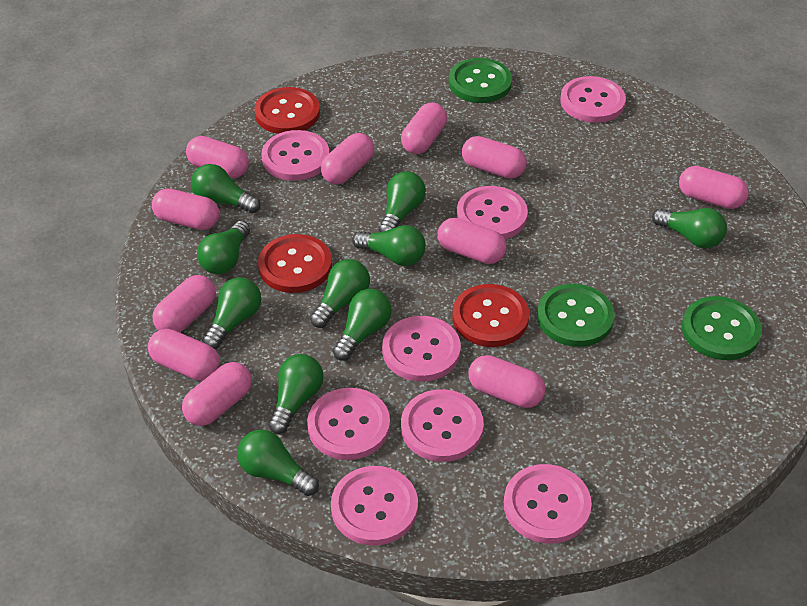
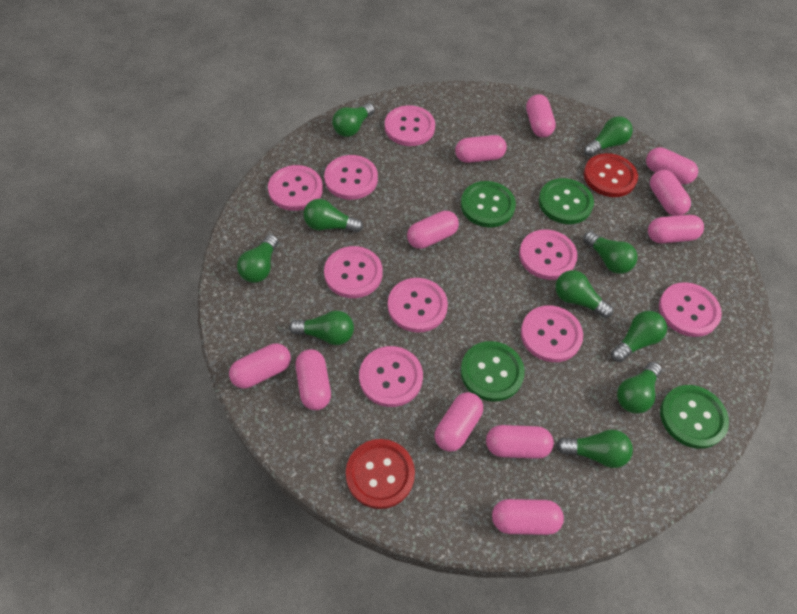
green button: [449,58,512,103] [537,284,615,347] [682,296,762,360] = 3 -> [460,341,525,402] [461,181,516,228] [539,178,594,224] [660,385,729,449] = 4
pink button: [262,130,329,181] [307,388,390,460] [331,466,418,545] [382,316,461,382] [401,389,484,462] [457,186,528,239] [504,464,592,544] [560,76,626,123] = 8 -> [268,165,323,211] [324,155,378,200] [324,246,383,298] [359,346,423,407] [385,105,435,146] [388,278,448,333] [519,230,577,280] [521,305,583,362] [659,282,722,337] = 9
red button: [254,87,320,134] [258,234,332,293] [452,284,529,347] = 3 -> [346,439,415,509] [584,153,638,197] = 2

